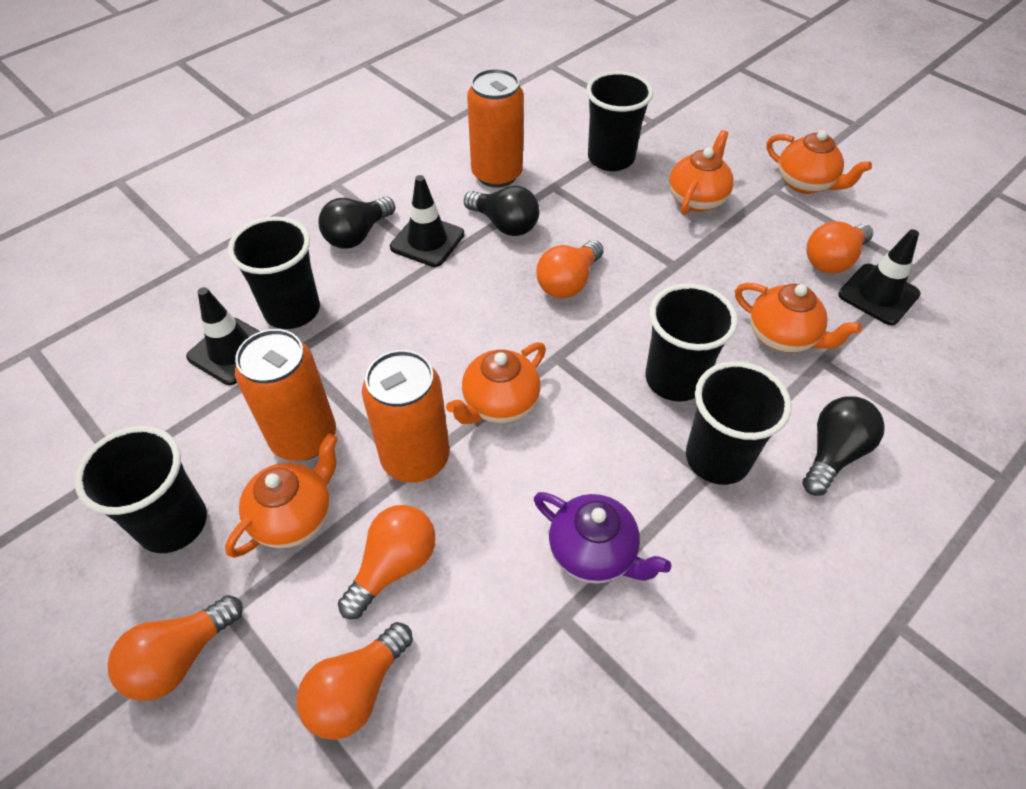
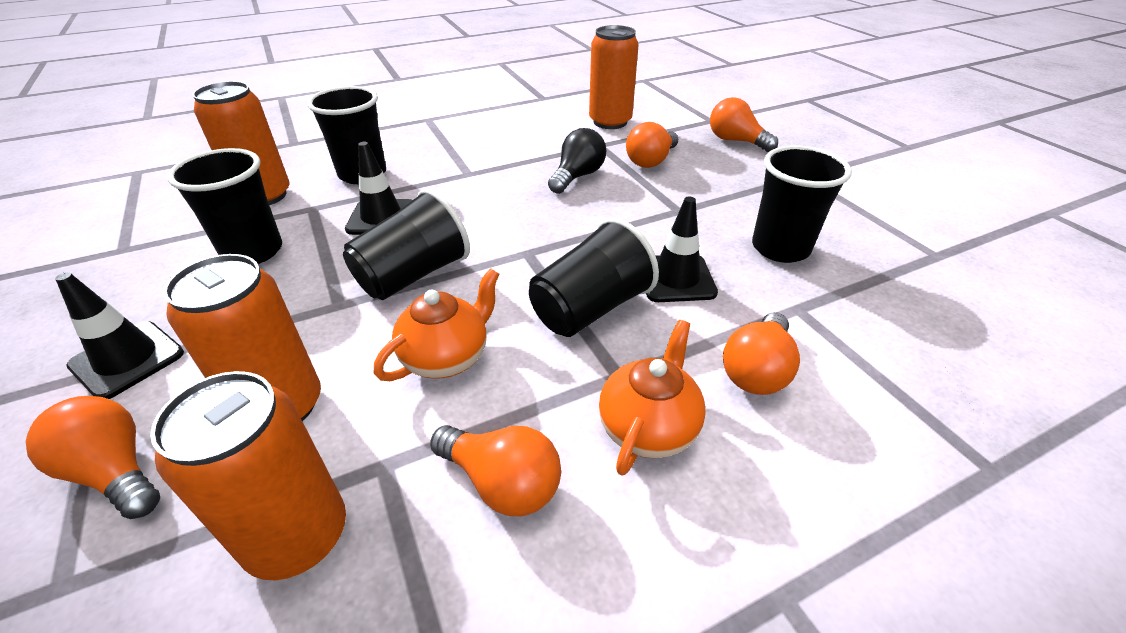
black light bulb: [319,197,395,249] [464,186,539,236] [802,396,885,496] = 3 -> [548,128,606,194] = 1
orange can: [235,329,336,461] [362,350,449,483] [467,69,524,188] = 3 -> [150,371,346,580] [163,254,321,421] [192,81,290,205] [589,25,639,129] = 4
orange teapot: [225,433,338,558] [446,342,546,424] [669,130,734,215] [735,283,862,353] [766,130,872,194] = 5 -> [374,268,500,381] [599,320,706,475] = 2
purple teapot: [534,492,671,584] = 1 -> none = 0

